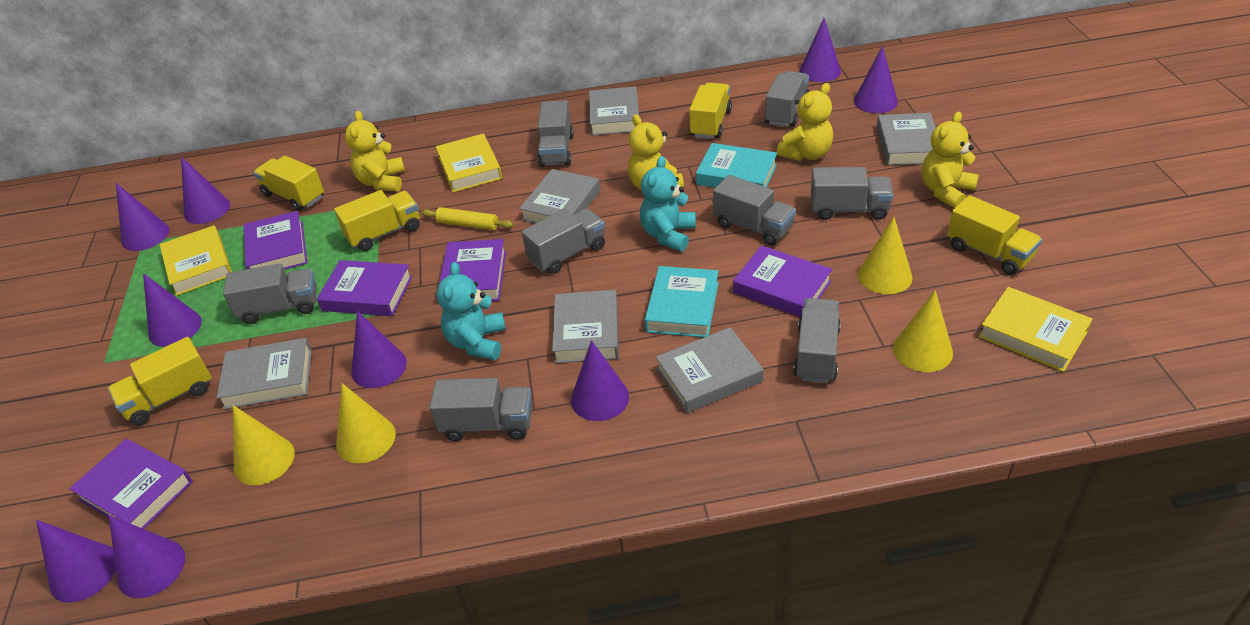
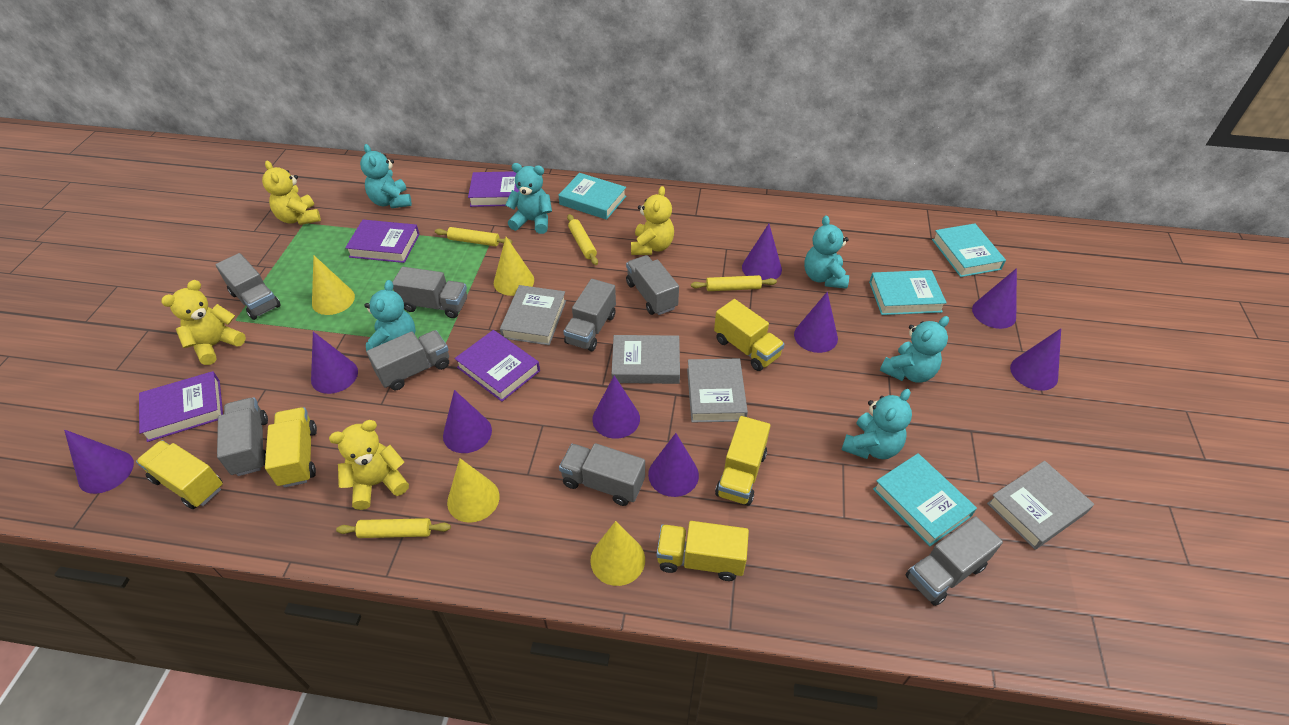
grey book: [216,338,312,410] [519,169,600,224] [552,290,619,363] [589,86,639,136] [656,327,764,413] [877,113,936,165] = 6 -> [500,285,566,345] [611,335,680,384] [687,358,748,422] [987,461,1094,549] = 4
purple book: [69,439,193,529] [244,211,307,270] [317,260,412,316] [439,239,506,301] [733,245,832,317] = 5 -> [139,371,223,442] [345,220,419,263] [454,330,540,402] [468,171,519,207] = 4
turquoise book: [645,266,719,337] [696,143,777,188] = 2 -> [559,173,626,220] [869,270,947,315] [873,453,977,546] [932,223,1006,277] = 4
turquoise teddy bear: [437,262,506,360] [640,156,696,252] = 2 -> [360,144,412,208] [365,280,416,352] [505,163,552,234] [804,215,849,289] [841,389,912,459] [880,316,949,383] = 6
yellow book: [160,225,232,296] [436,134,502,192] [978,287,1092,372] = 3 -> none = 0
yellow rolling pin: [421,207,513,230] = 1 -> [336,518,451,538] [435,227,512,246] [567,214,598,265] [691,275,777,291] = 4

